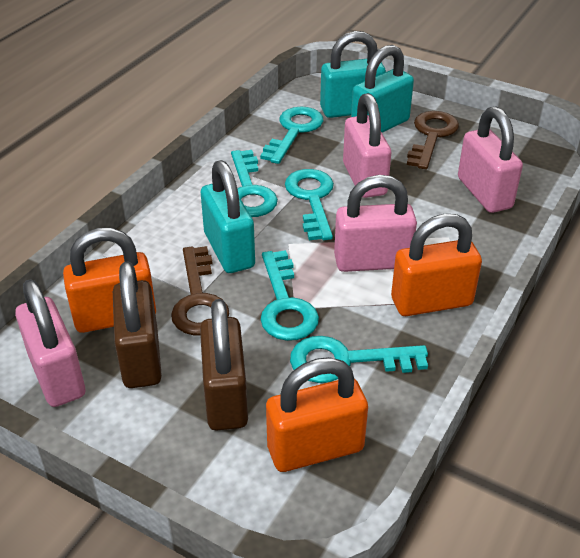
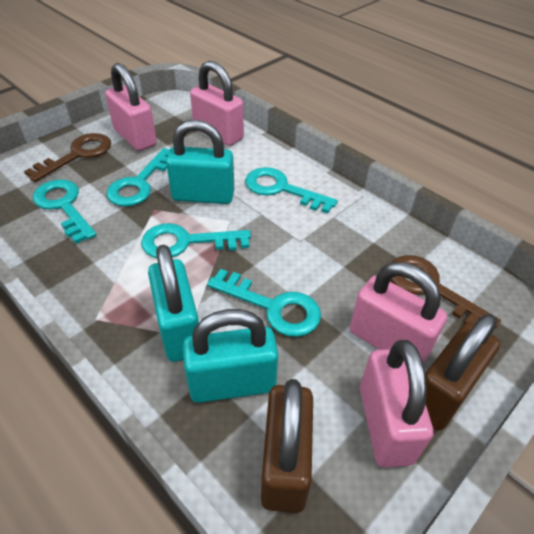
orange padlock: [63,228,156,333] [266,357,368,472] [391,214,482,316] = 3 -> none = 0

